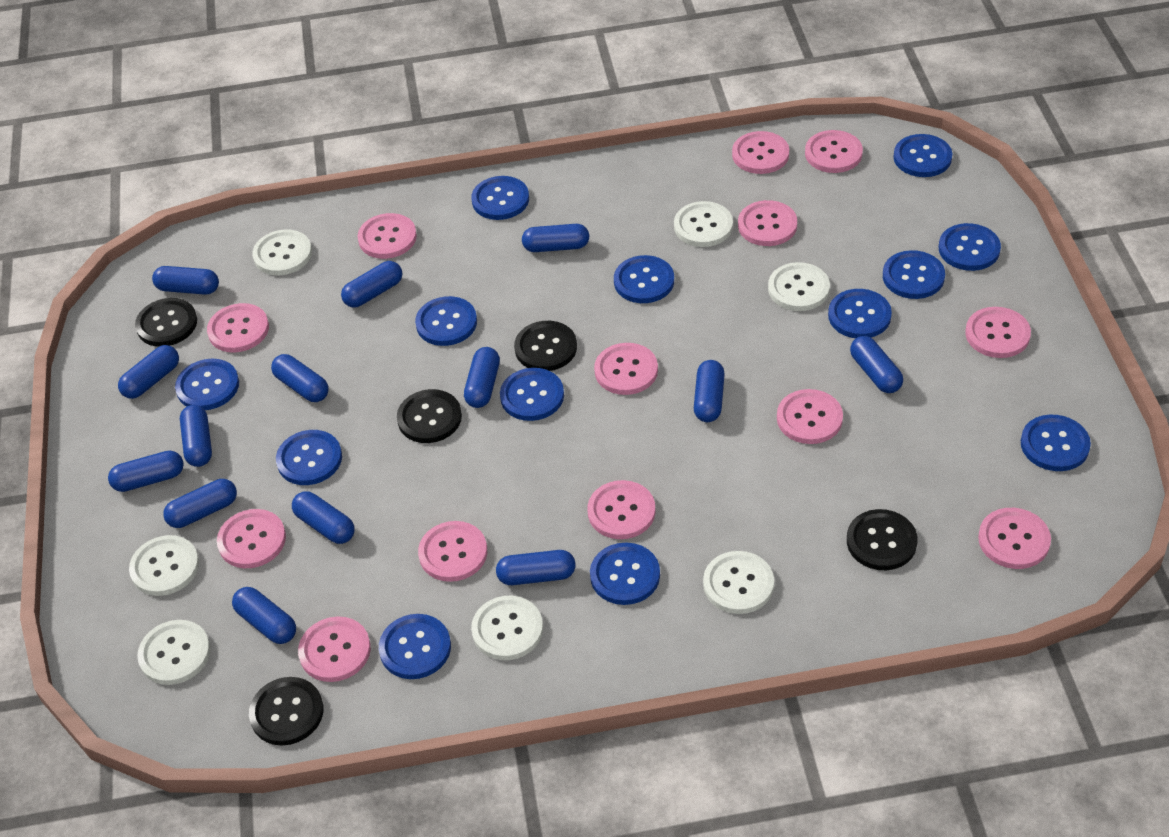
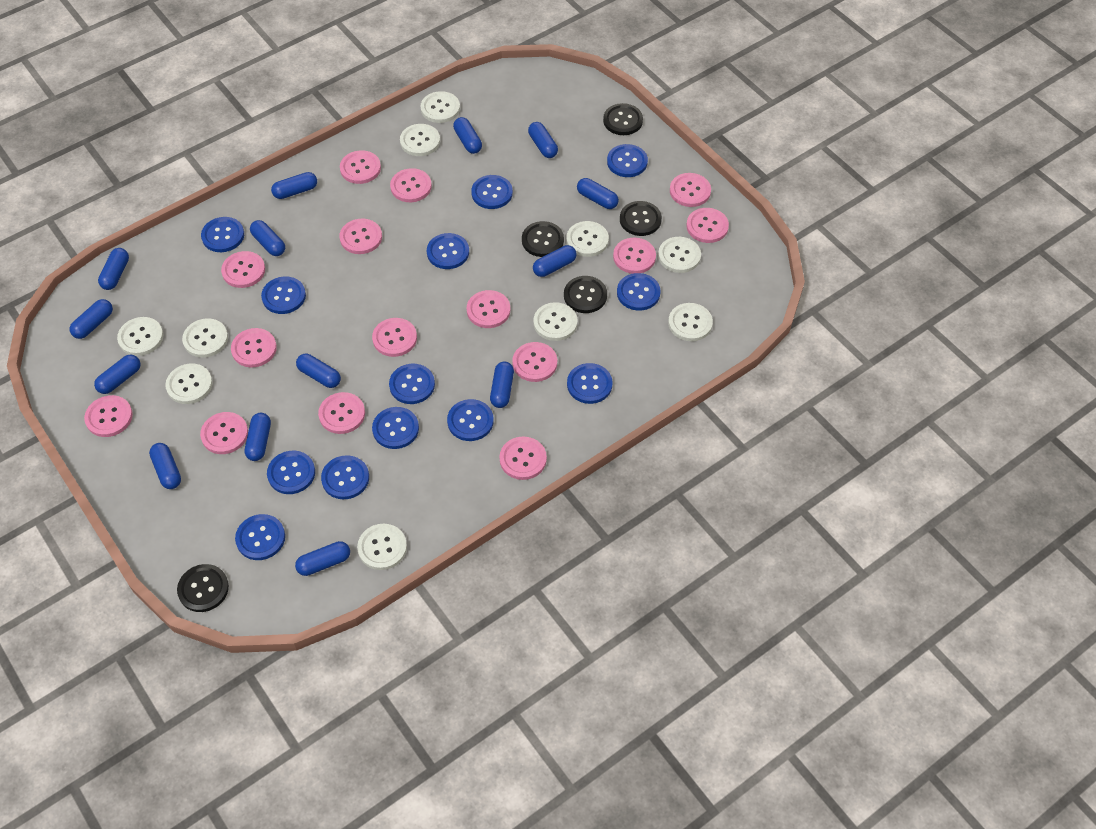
pink button: [207,303,269,353] [217,509,286,568] [298,616,371,682] [358,213,417,259] [418,521,487,582] [587,480,656,539] [594,343,658,395] [732,131,789,174] [738,200,797,246] [777,389,843,444] [805,130,863,173] [965,307,1031,358] [978,508,1051,569] = 13 -> [84,395,133,437] [200,412,248,454] [221,251,265,288] [231,328,277,368] [318,392,365,434] [339,219,382,254] [340,150,381,184] [372,318,417,357] [390,168,432,202] [467,290,510,328] [499,436,547,480] [512,342,557,382] [613,238,656,274] [670,173,711,207] [686,208,729,243] = 15
white button: [129,535,199,596] [137,620,211,685] [252,229,312,275] [471,596,543,660] [674,201,733,247] [703,551,774,614] [768,262,830,311] = 7 -> [117,317,163,356] [165,364,213,404] [182,318,228,358] [357,524,407,570] [400,124,440,156] [420,91,460,123] [533,302,577,341] [567,221,609,257] [658,237,701,273] [668,303,713,341] = 10

